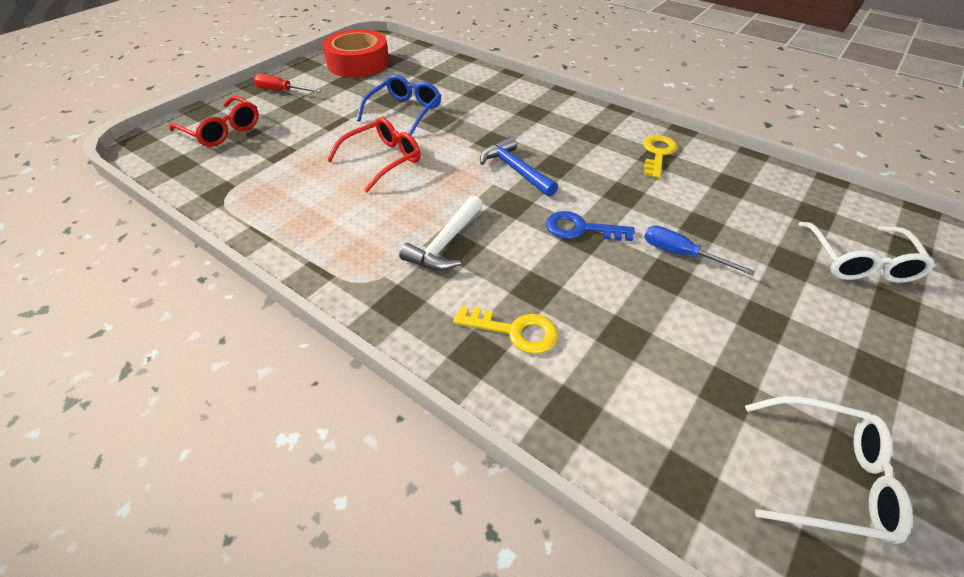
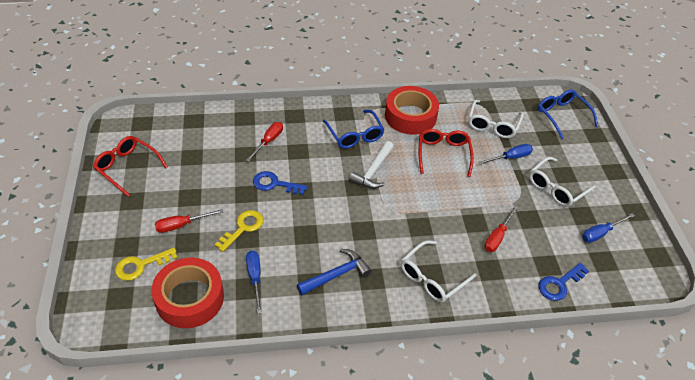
blue glasses: [357,75,441,135] = 1 -> [323,110,385,149] [537,90,598,139] = 2
blue key: [546,211,635,241] = 1 -> [253,171,307,195] [539,263,589,301] = 2
blue screwdriver: [644,226,755,275] = 1 -> [246,251,262,314] [478,144,533,165] [582,213,635,243] = 3
red screwdriver: [254,74,321,92] = 1 -> [155,209,223,233] [246,122,283,162] [485,206,518,252] = 3
red tape: [322,29,389,78] = 1 -> [151,258,224,328] [385,86,439,135] = 2
white glasses: [745,396,913,544] [799,222,935,283] = 2 -> [401,240,477,303] [468,100,524,138] [529,157,596,207] = 3

